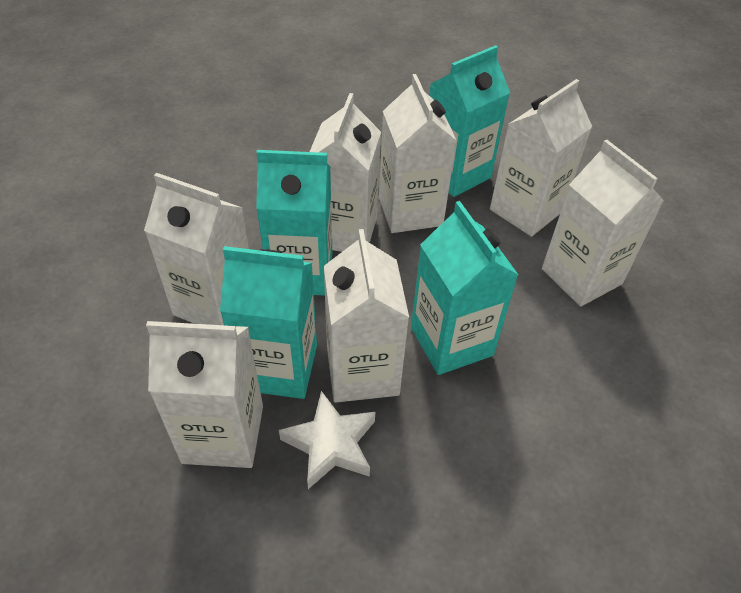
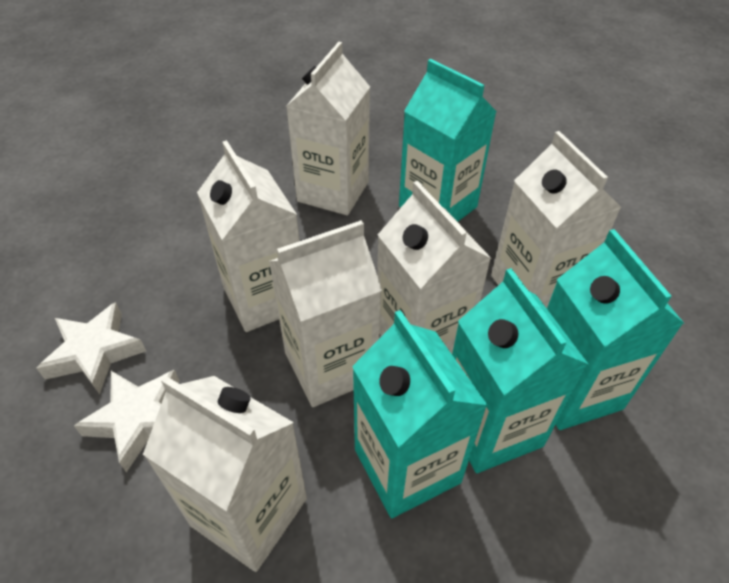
white carton: [144,173,249,325] [146,321,263,468] [310,93,381,252] [324,229,409,403] [379,74,457,233] [490,79,592,237] [542,140,664,307] = 7 -> [143,376,307,572] [197,140,299,332] [269,220,382,407] [286,42,370,216] [377,181,492,354] [491,131,622,308] = 6
white star: [279,391,375,489] = 1 -> [36,302,146,394] [74,369,180,472] = 2

